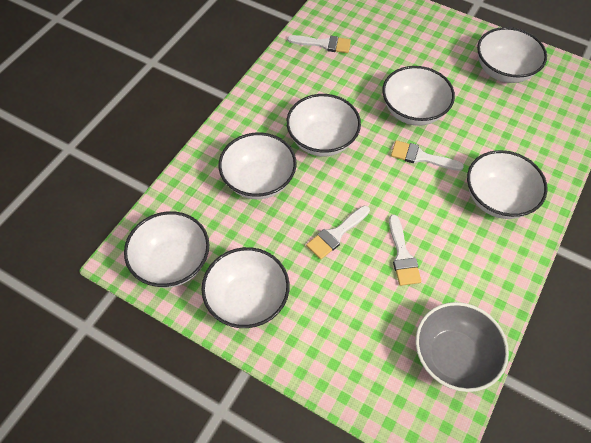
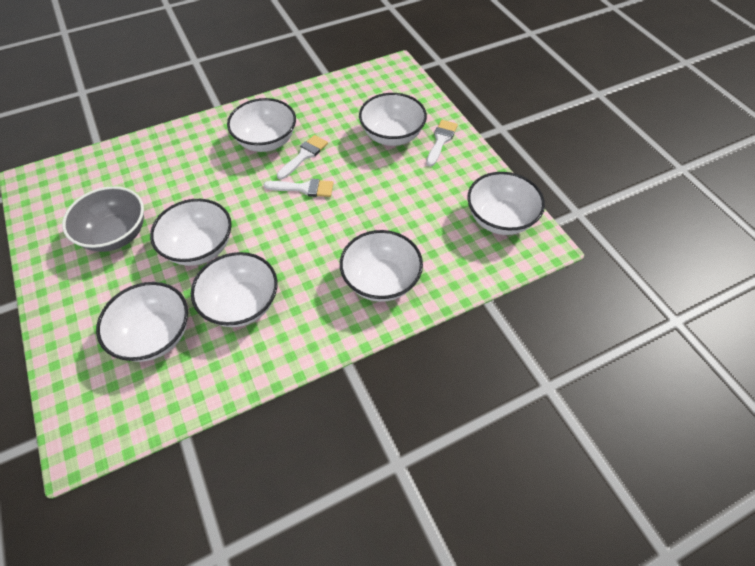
white brush: [287,35,351,53] [306,206,370,260] [389,214,422,286] [391,140,464,171] = 4 -> [264,179,334,197] [277,135,328,179] [426,120,458,167] = 3

